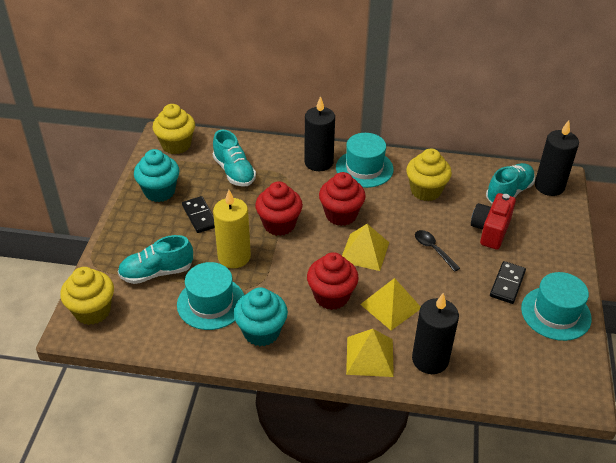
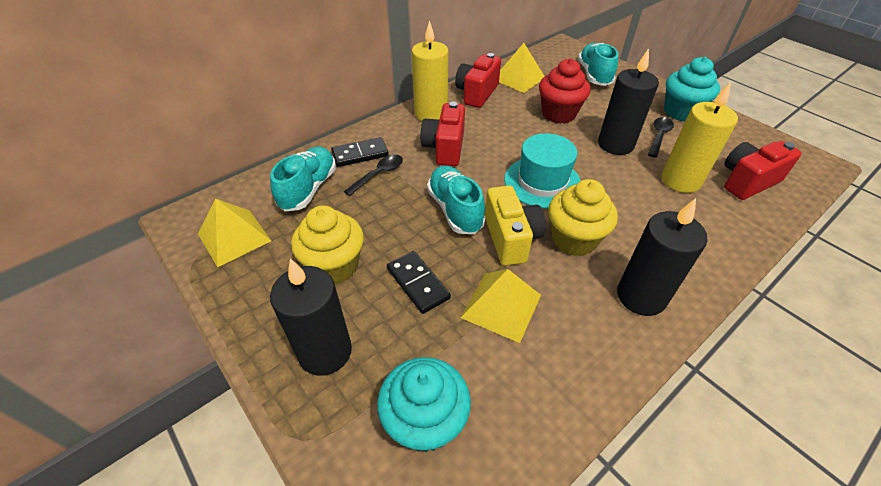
black spoon: [415,230,460,272] = 1 -> [344,154,403,196] [648,117,674,158] = 2
red camera: [471,193,516,250] = 1 -> [420,101,465,166] [455,53,501,108] [724,141,802,200] = 3
red cupcake: [255,181,303,236] [307,252,359,310] [319,172,366,226] = 3 -> [539,58,590,124] = 1
turquoise hat: [177,262,244,330] [336,133,393,188] [521,272,592,341] = 3 -> [504,133,581,209] = 1
yellow camera: none = 0 -> [485,186,546,266] = 1
yellow candle: [213,190,251,268] = 1 -> [412,20,448,121] [661,82,738,193] = 2
yellow cupcake: [60,267,114,325] [152,104,195,154] [406,149,452,201] = 3 -> [291,206,364,284] [548,179,618,256] = 2

